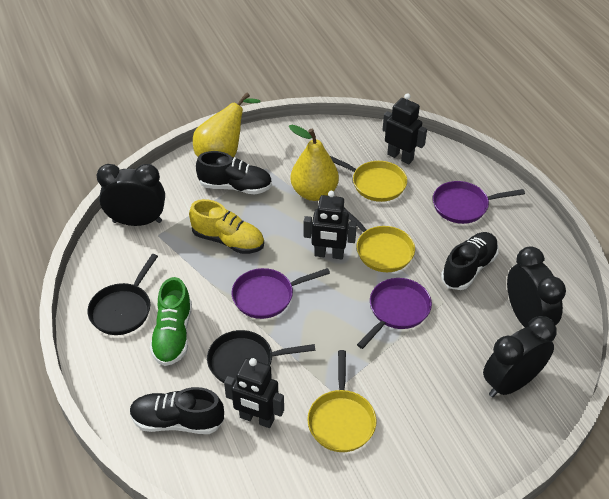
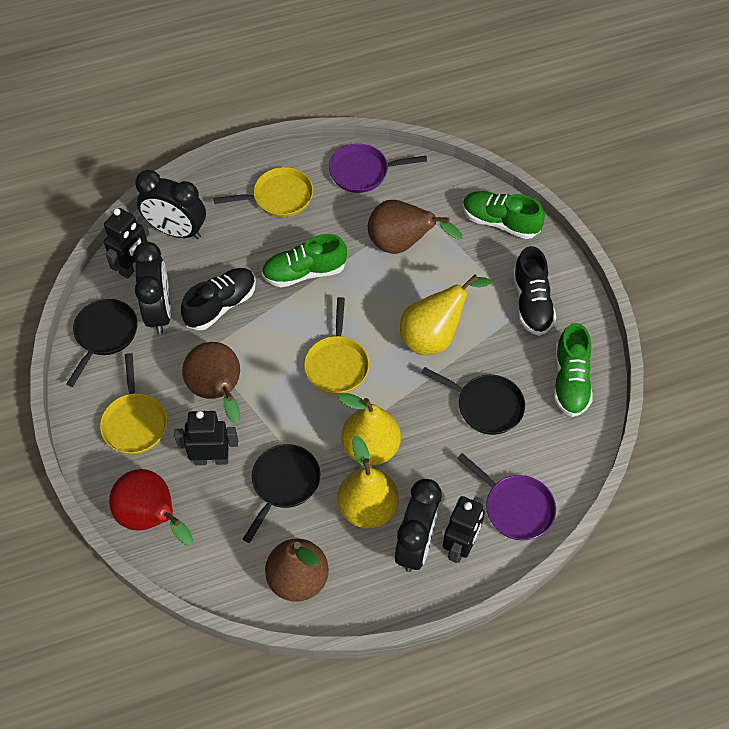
black pan: [87,254,158,335] [207,330,315,383] = 2 -> [66,299,138,387] [243,444,320,543] [421,367,525,435] = 3
black shoe: [130,387,224,434] [196,151,272,195] [441,232,499,290] = 3 -> [181,268,256,330] [513,246,556,336] = 2
brown pear: none = 0 -> [182,342,240,424] [265,539,329,602] [368,200,462,254] = 3
green shoe: [150,277,192,366] = 1 -> [261,234,347,287] [463,191,545,239] [554,323,593,417] = 3
purple pan: [232,268,330,319] [357,278,432,349] [433,181,525,224] = 3 -> [329,144,427,193] [457,453,556,540] = 2
red pear: none = 0 -> [109,469,193,546] = 1
yellow pear: [193,92,261,157] [289,125,339,201] = 2 -> [337,436,399,528] [338,393,401,466] [400,275,491,355] = 3
yellow shoe: [189,199,264,254] = 1 -> none = 0

